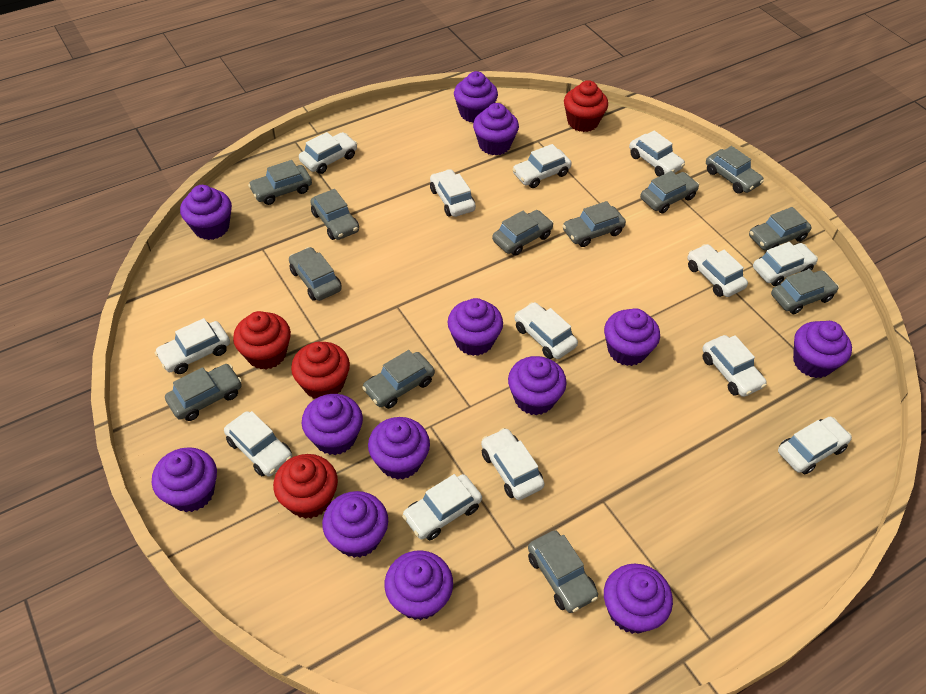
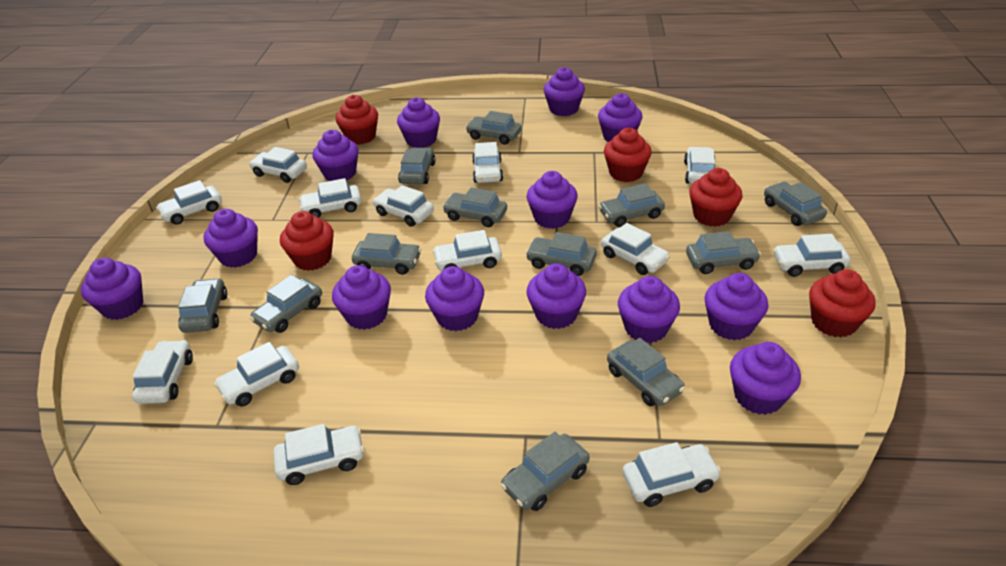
red cupcake: [233,311,291,369] [273,454,338,519] [291,342,350,399] [564,80,608,132] = 4 -> [280,211,334,271] [335,95,378,145] [604,128,652,182] [689,168,743,227] [809,270,876,337] = 5

